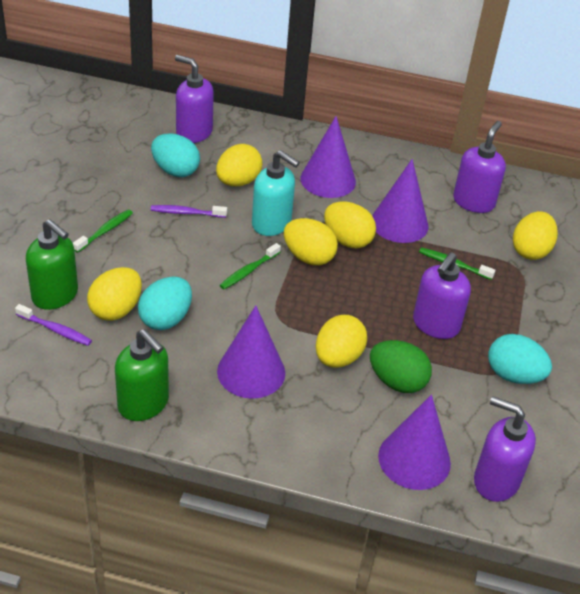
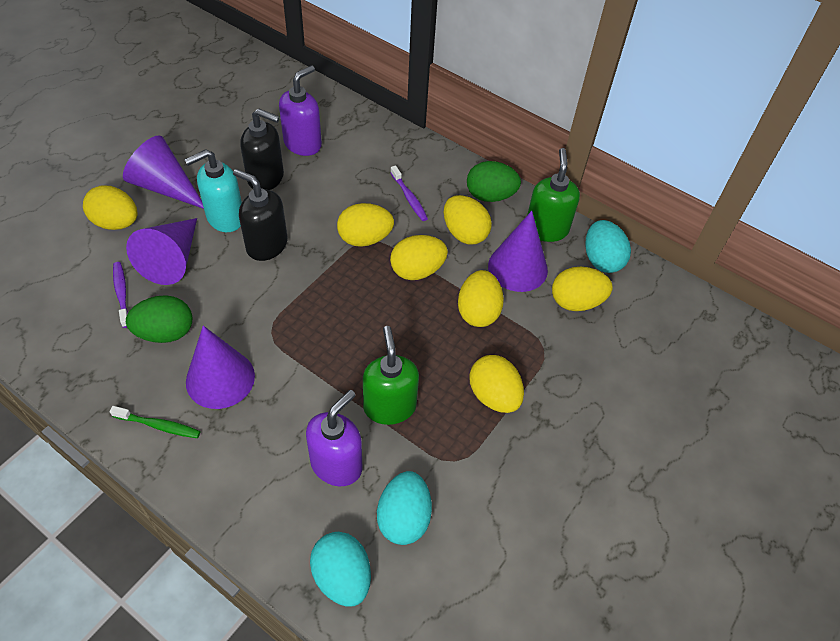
black soap dispenser: none = 0 -> [233,169,287,261] [240,108,284,190] = 2
green egg: [370,340,432,393] = 1 -> [126,295,193,343] [467,161,521,202] = 2
green toothbrush: [73,210,133,253] [220,243,281,289] [419,247,495,280] = 3 -> [109,406,201,438] = 1
purple soap dispenser: [175,55,214,143] [413,252,471,339] [453,121,506,213] [474,396,536,502] = 4 -> [279,65,322,156] [306,390,362,486] = 2
yellow egg: [87,267,142,321] [216,144,262,186] [284,218,338,265] [316,315,367,368] [324,201,376,249] [513,211,558,260] = 6 -> [83,185,137,230] [337,203,394,247] [390,235,448,280] [444,195,492,244] [458,270,504,327] [469,355,524,413] [552,267,612,311] = 7

